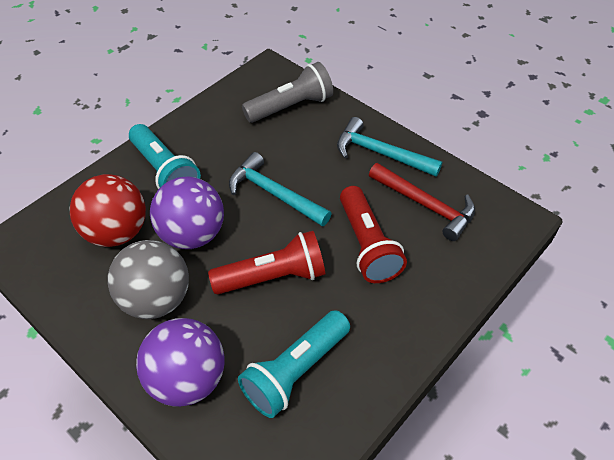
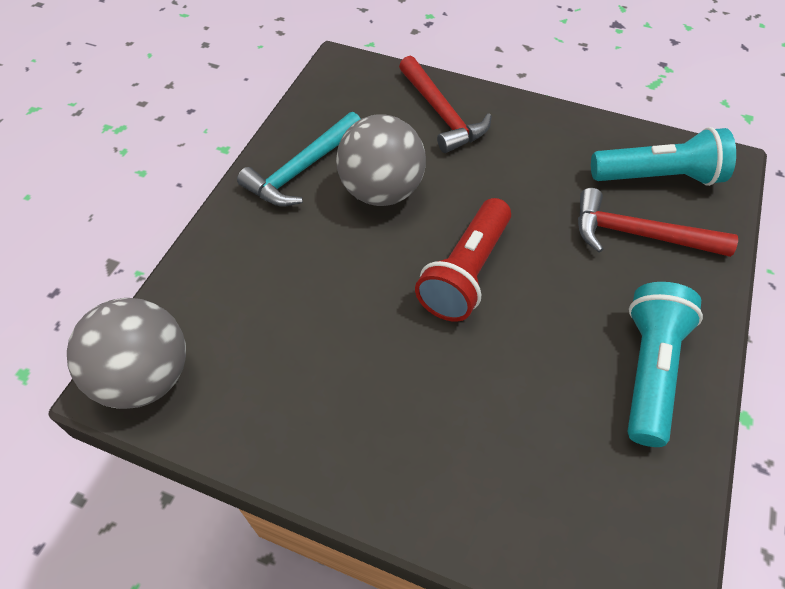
grey ball: [108,240,189,319] = 1 -> [67,298,186,409] [336,115,426,206] = 2
grey flashlight: [242,62,333,123] = 1 -> none = 0
purple ball: [136,318,225,407] [150,176,224,249] = 2 -> none = 0
red ball: [69,174,146,247] = 1 -> none = 0
red flashlight: [208,231,325,294] [340,186,407,283] = 2 -> [415,198,511,322] = 1
red hammer: [369,163,475,241] = 1 -> [399,56,491,153] [578,188,738,257] = 2
turquoise hammer: [229,152,332,226] [337,117,442,176] = 2 -> [237,112,361,207] = 1

